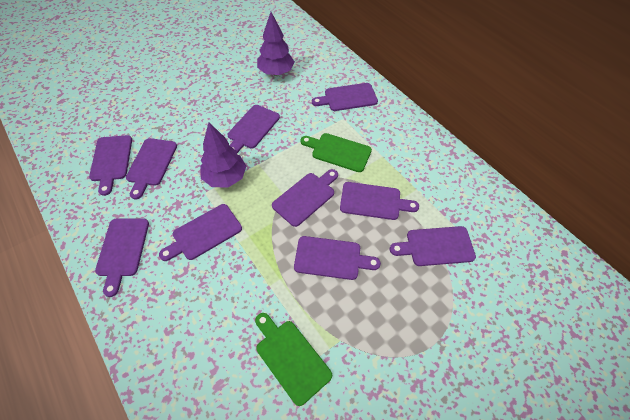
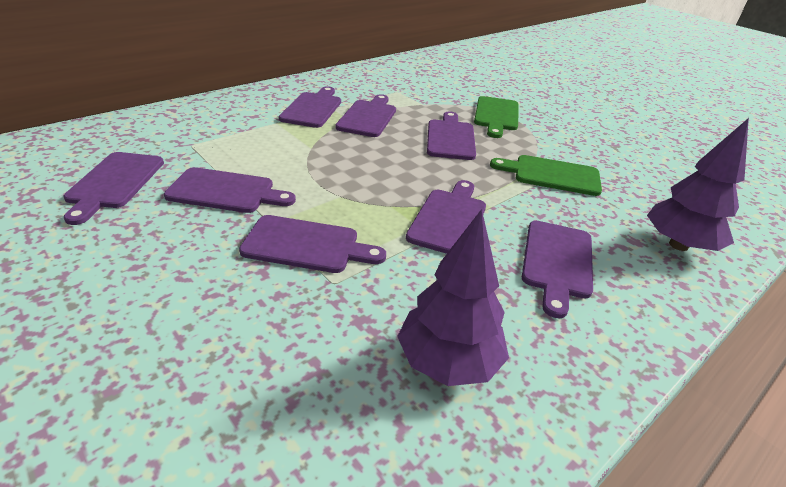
purple cutting board: [89,135,132,196] [95,218,149,297] [126,138,177,199] [159,204,242,261] [228,105,280,153] [272,169,338,227] [294,236,381,280] [312,83,378,111] [340,182,419,220] [390,226,476,266] = 10 -> [64,152,164,225] [164,167,296,213] [239,215,386,273] [279,86,341,128] [335,94,396,137] [406,180,486,254] [427,111,476,160] [522,221,593,318] = 8

